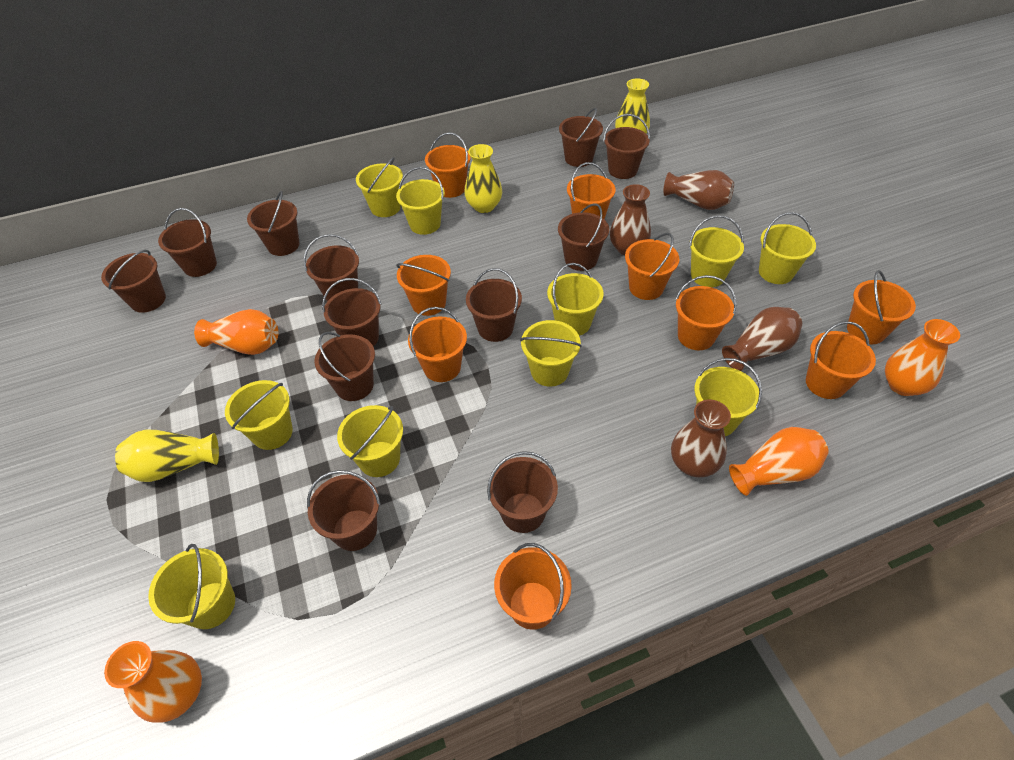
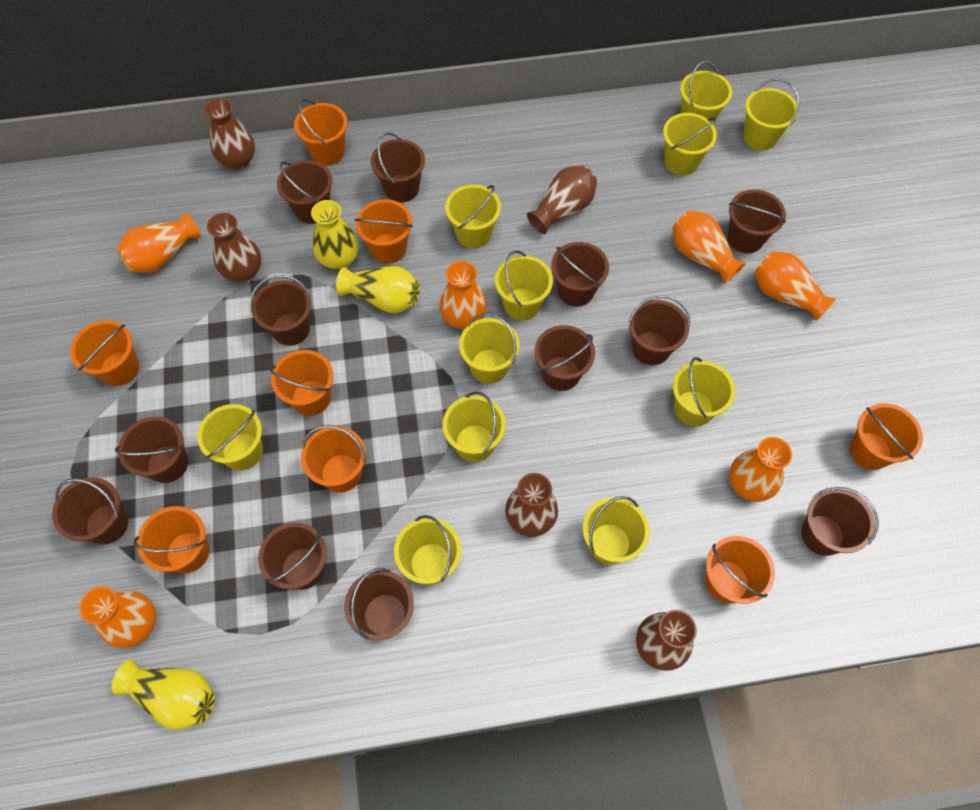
brown vase: [610,184,651,255] [663,170,734,210] [671,400,731,477] [722,307,802,371] = 4 -> [204,98,255,169] [207,213,261,282] [505,473,558,537] [527,165,597,234] [636,610,697,671] = 5
orange bucket: [396,255,451,316] [408,307,467,382] [425,132,470,198] [494,543,572,630] [567,162,615,219] [625,233,679,300] [675,275,737,350] [806,321,876,399] [847,270,916,344] = 9 -> [70,320,140,386] [134,506,209,573] [270,350,333,416] [294,99,348,165] [301,425,366,493] [354,199,413,263] [706,536,775,604] [850,403,923,470] = 8
orange vase: [104,641,202,722] [194,309,278,355] [729,427,829,496] [885,319,960,396] = 4 -> [80,586,156,648] [117,213,201,273] [440,261,487,329] [672,210,746,284] [729,437,792,502] [754,251,836,321] = 6
yellow bucket: [148,544,235,629] [225,380,293,450] [337,405,403,477] [356,157,403,217] [396,167,445,235] [520,320,582,387] [547,263,604,336] [689,215,744,287] [694,358,762,436] [759,212,816,284] = 10 -> [197,404,263,471] [394,515,462,585] [443,391,506,462] [445,184,501,248] [459,313,520,384] [495,250,553,320] [583,496,650,565] [663,113,717,176] [673,357,735,427] [680,61,732,124] [743,78,799,150] = 11

